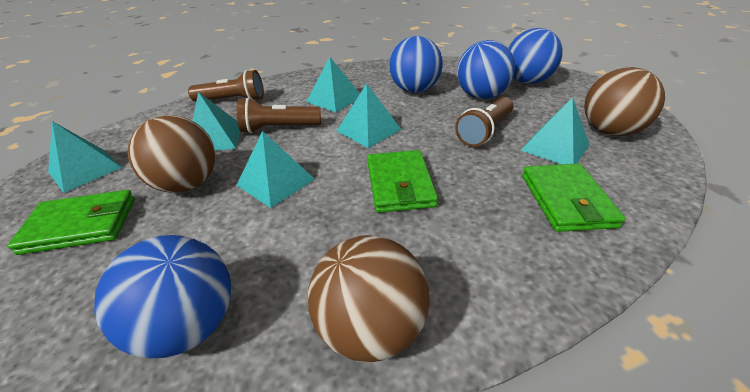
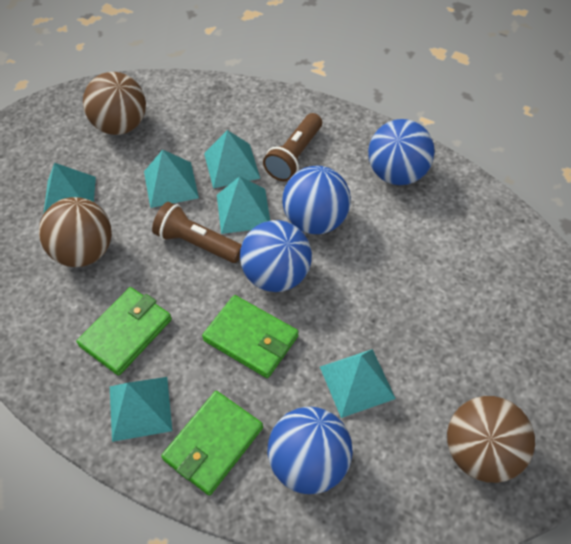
brown flashlight: [188,70,264,102] [236,97,321,133] [455,97,514,147] = 3 -> [152,202,242,263] [263,113,322,181] = 2

